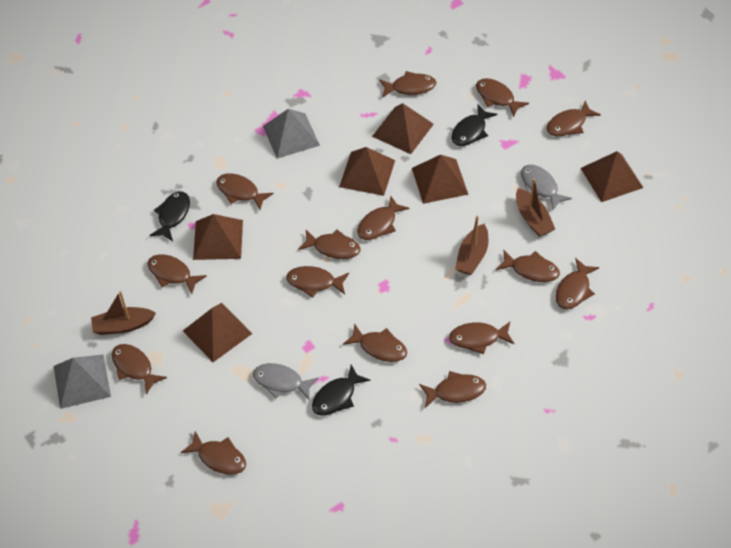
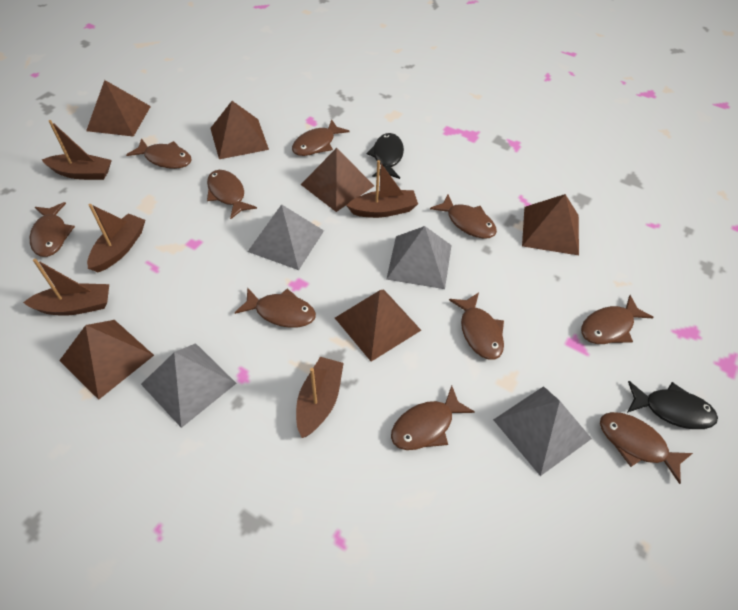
black fish: [150,191,190,241] [312,365,370,416] [451,104,498,146] = 3 -> [366,133,404,179] [627,381,718,429] = 2
brown boat: [91,291,156,335] [455,216,488,275] [516,178,555,237] = 3 -> [23,259,109,316] [42,120,112,180] [87,204,145,272] [296,357,344,438] [346,160,418,218] = 5
brown fish: [112,344,167,395] [147,254,207,294] [180,431,246,475] [216,173,274,210] [286,266,349,298] [298,229,360,259] [343,323,407,362] [357,196,410,240] [379,71,436,98] [419,371,486,408] [449,322,514,354] [476,78,529,117] [496,250,560,282] [547,101,601,136] [556,258,599,309] = 15 -> [30,202,75,257] [126,138,192,169] [207,170,257,219] [235,287,316,328] [292,119,349,156] [391,386,475,450] [430,194,497,239] [449,292,504,360] [581,295,654,344] [600,412,693,484] = 10
grey fish: [253,363,319,400] [521,165,572,211] = 2 -> none = 0
grey pyramid: [54,355,111,409] [263,109,320,159] = 2 -> [141,343,236,428] [248,204,324,270] [386,226,452,289] [493,386,592,476] = 4

